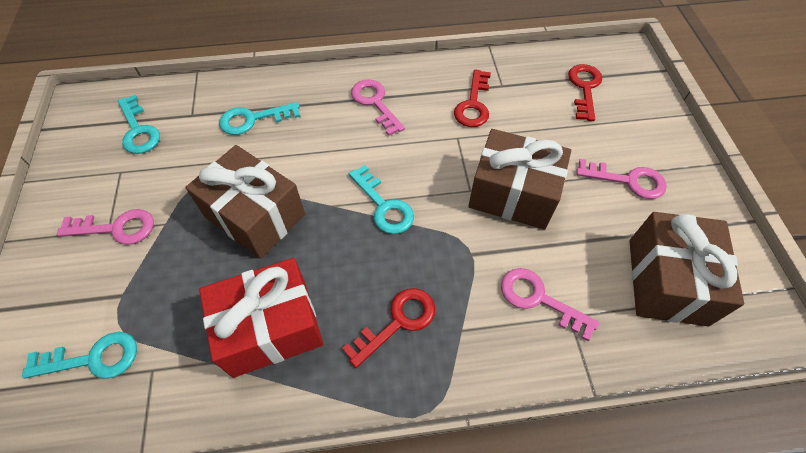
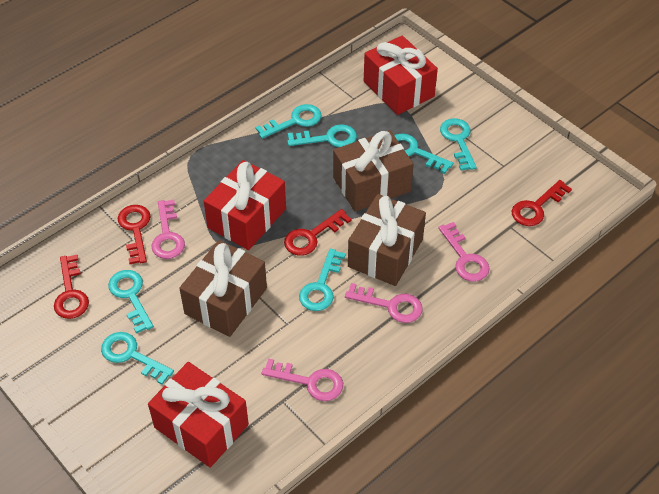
red gift: [199,258,323,378] = 1 -> [148,362,249,468] [204,160,286,250] [364,36,438,115] = 3
red key: [342,288,435,368] [454,69,491,127] [568,64,602,121] = 3 -> [54,255,89,319] [118,205,151,264] [284,209,352,256] [512,180,572,226] = 4
turquoise key: [22,332,137,379] [118,95,160,154] [219,102,301,135] [349,165,414,234] = 4 -> [101,332,174,385] [108,270,153,333] [256,104,321,139] [287,124,357,147] [299,249,346,311] [394,134,453,174] [440,118,477,171] = 7

